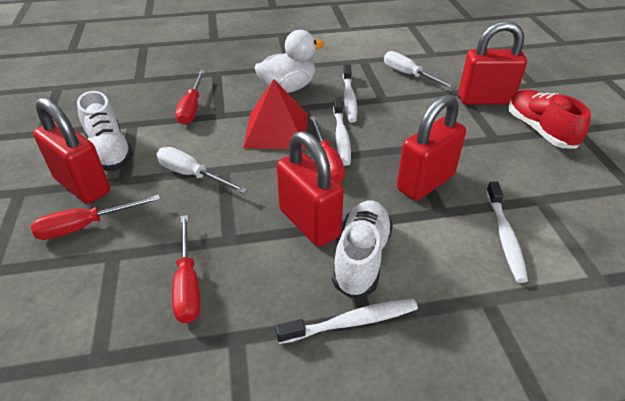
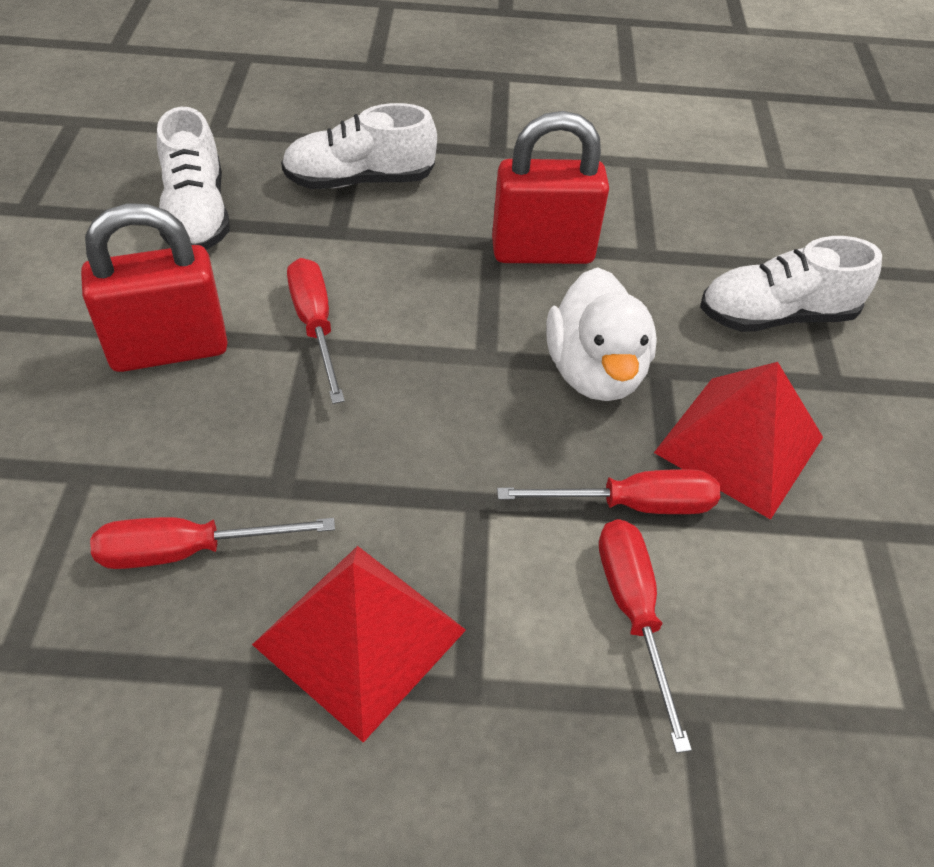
red padlock: [33,97,110,204] [277,131,344,247] [397,94,466,201] [458,21,527,105] = 4 -> [81,203,228,372] [492,111,609,264] = 2
red pyramid: [243,79,308,149] = 1 -> [252,546,466,743] [654,362,823,520] = 2
red shoe: [508,90,591,149] = 1 -> none = 0
white screwdriver: [156,147,248,194] [384,51,456,90] = 2 -> none = 0
white shoe: [77,91,133,171] [332,201,393,298] = 2 -> [157,107,230,250] [281,103,437,189] [700,236,882,332] = 3
white toothbrush: [276,299,418,344] [333,97,351,166] [343,65,357,122] [486,181,528,283] = 4 -> none = 0

